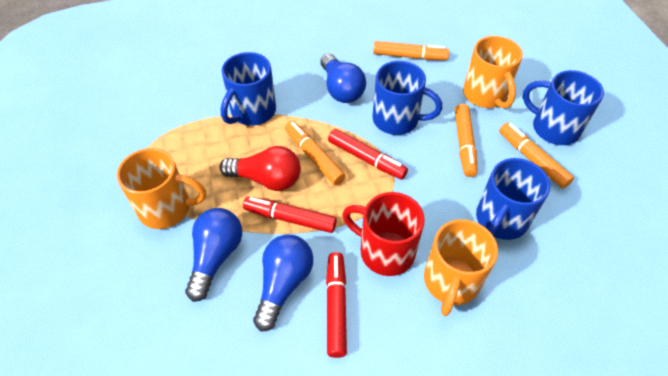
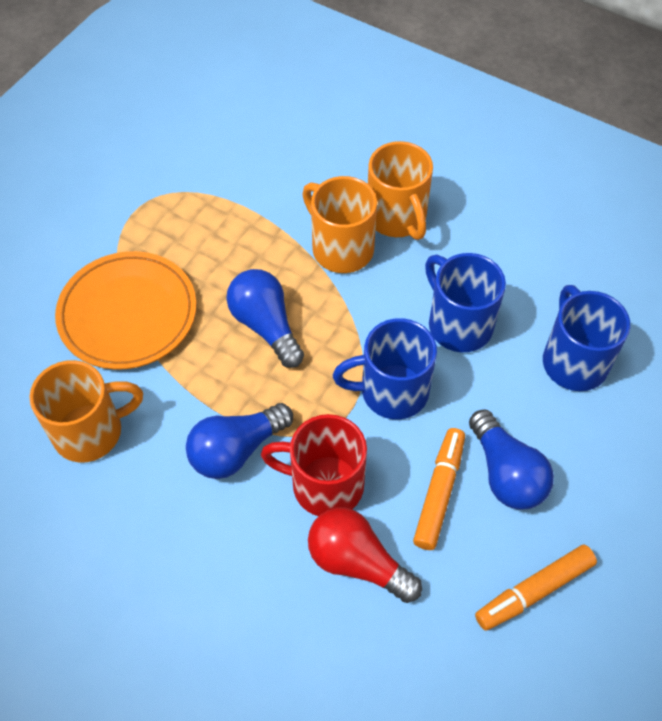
blue mug: [221,52,276,126] [373,61,442,135] [476,158,550,240] [523,70,604,145] = 4 -> [333,318,437,419] [425,253,506,352] [543,285,630,391] = 3
orange marker: [285,121,346,185] [373,41,449,60] [455,104,478,177] [499,123,574,188] = 4 -> [413,428,465,550] [475,545,597,631] = 2
orange plate: none = 0 -> [55,251,196,370] = 1
red marker: [243,196,337,233] [326,252,347,358] [328,129,408,179] = 3 -> none = 0

